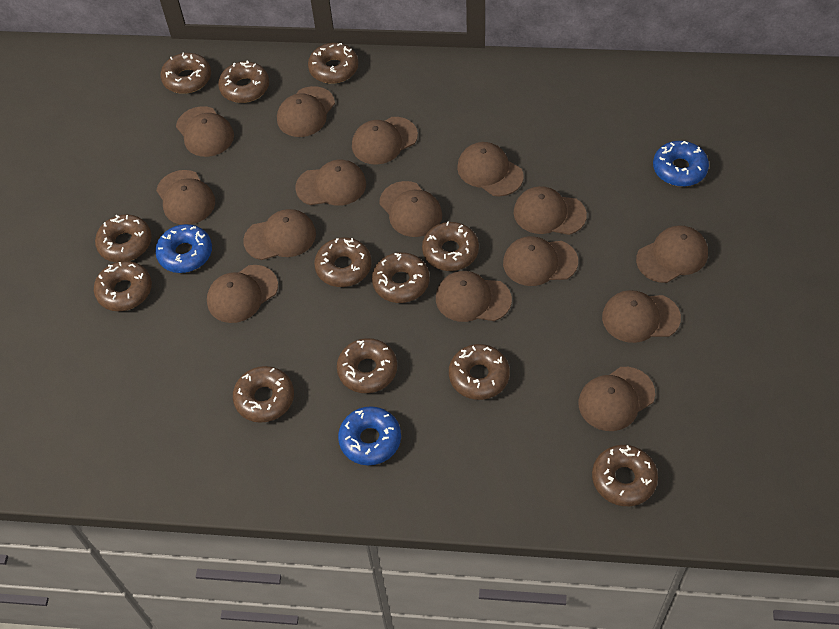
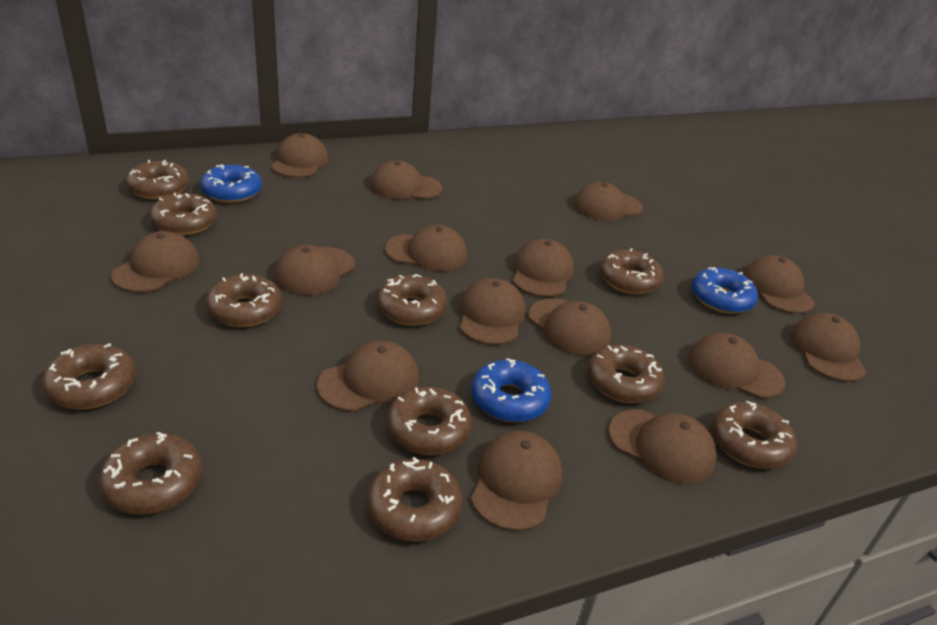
brown donut: [94,261,152,311] [95,214,152,262] [160,53,211,94] [218,60,269,103] [233,366,294,423] [308,43,358,84] [314,237,372,287] [337,338,397,393] [372,252,430,303] [422,221,479,271] [449,344,510,400] [592,445,658,506] = 12 -> [42,343,136,409] [98,432,202,514] [126,160,190,199] [149,193,217,235] [206,273,282,327] [366,457,462,542] [377,274,447,326] [387,387,472,455] [587,344,665,403] [599,248,664,294] [712,401,797,469] = 11

